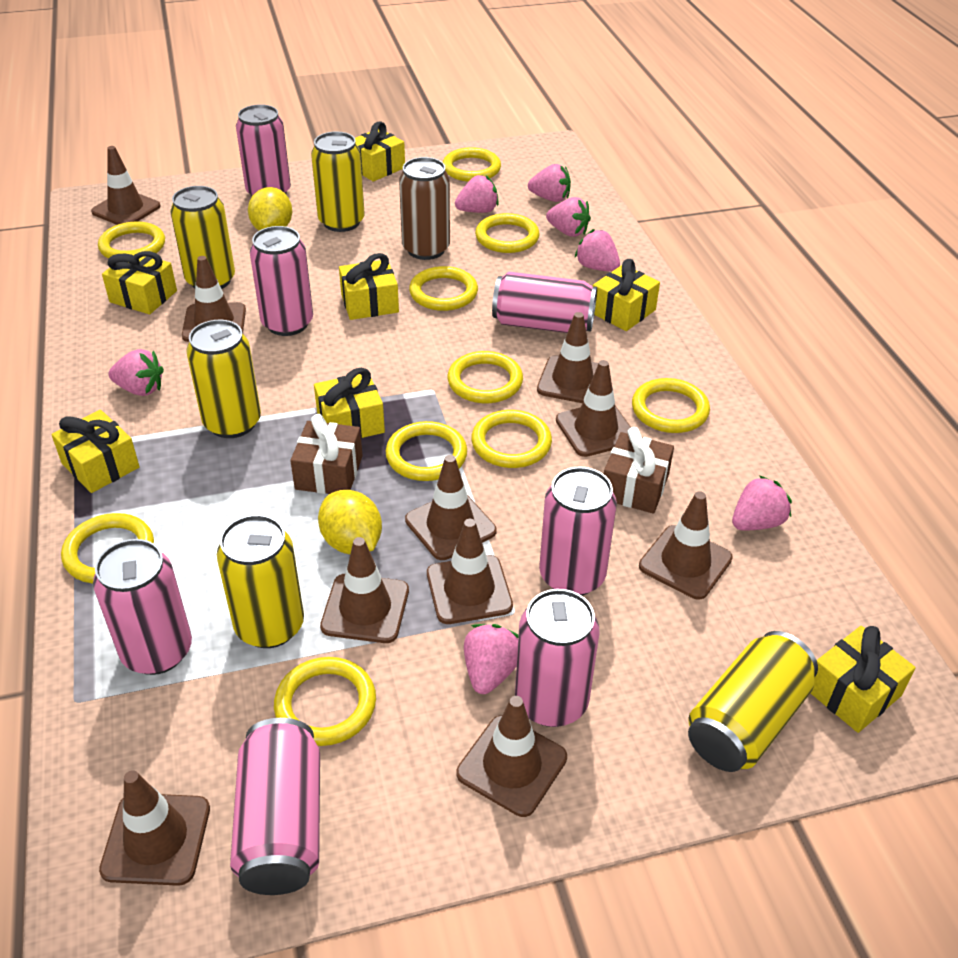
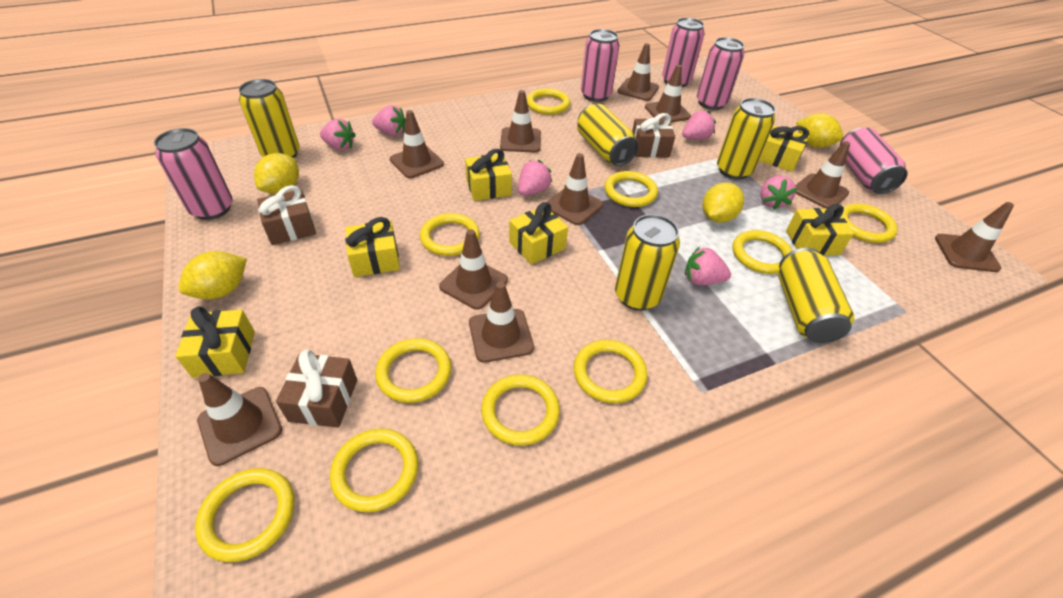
brown can: [399,157,450,260] = 1 -> none = 0
brown gift: [290,414,363,494] [604,427,674,514] = 2 -> [257,185,316,245] [276,349,357,428] [632,113,675,158] = 3
pink can: [93,539,192,675] [230,718,320,895] [236,104,291,196] [250,226,313,336] [492,271,597,333] [515,589,599,727] [539,467,617,596] = 7 -> [154,128,233,220] [581,29,620,102] [662,18,705,87] [697,37,744,110] [839,128,908,194] = 5
pink strawberry: [108,349,164,396] [455,175,499,213] [464,624,518,694] [528,164,571,202] [546,197,591,237] [575,229,620,272] [732,475,792,531] = 7 -> [320,119,356,150] [372,105,406,136] [518,160,552,196] [682,111,716,140] [685,246,731,285] [760,176,797,210] = 6
yellow gift: [51,410,140,493] [102,251,177,314] [314,368,385,438] [339,253,399,320] [355,121,405,182] [593,259,660,331] [811,626,916,733] = 7 -> [175,306,255,378] [345,217,400,277] [465,149,512,201] [509,202,568,265] [759,126,809,172] [786,204,854,256] = 6
yellow lemon: [248,187,292,231] [318,490,382,554] = 2 -> [178,251,247,299] [254,153,299,194] [702,182,744,223] [796,113,843,148] = 4

